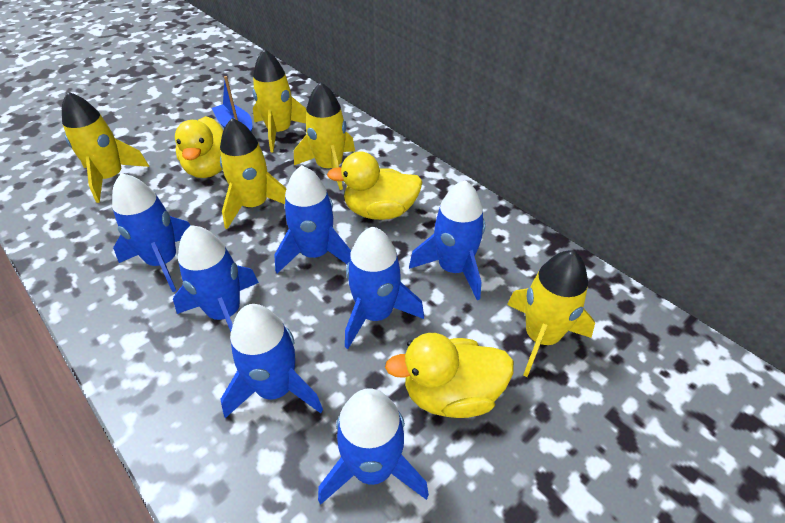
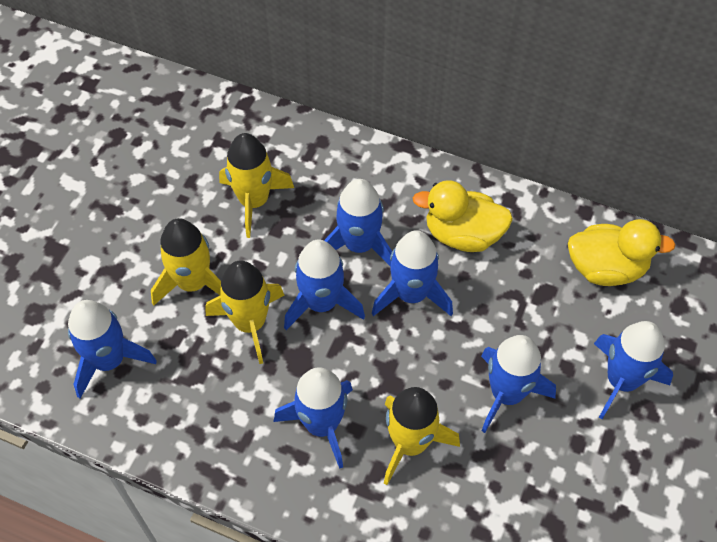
blue boat: [212,76,252,132] = 1 -> none = 0
yellow duck: [175,116,223,178] [327,151,422,220] [385,333,514,418] = 3 -> [413,180,513,252] [568,219,676,286] = 2
yellow rocket: [62,92,149,203] [220,118,287,229] [252,49,306,152] [294,82,355,190] [507,250,595,377] = 5 -> [151,218,221,306] [206,260,284,364] [219,133,294,238] [384,387,460,485] = 4

